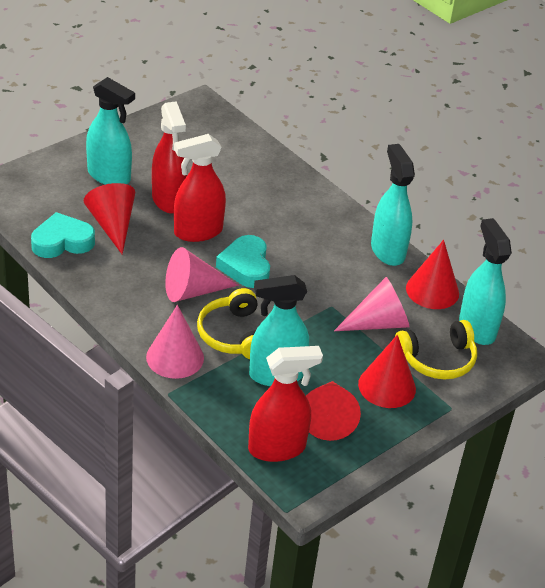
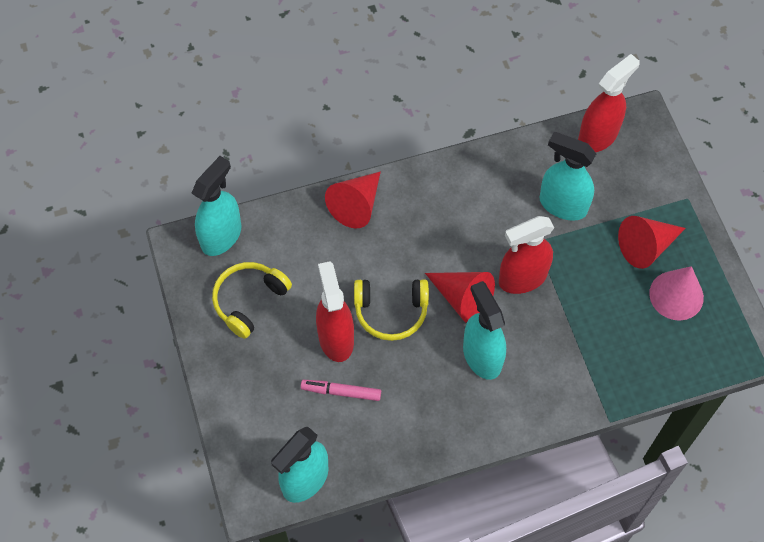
pink cone: [146,305,204,379] [165,247,239,302] [334,277,409,331] = 3 -> [649,266,704,321] = 1
pink marker: none = 0 -> [301,380,381,401] = 1
red cone: [84,183,135,254] [306,381,361,441] [358,335,416,408] [406,240,459,309] = 4 -> [325,172,381,228] [425,272,495,323] [618,216,686,269] = 3
turquoise heart: [31,212,95,258] [216,235,270,288] = 2 -> none = 0

